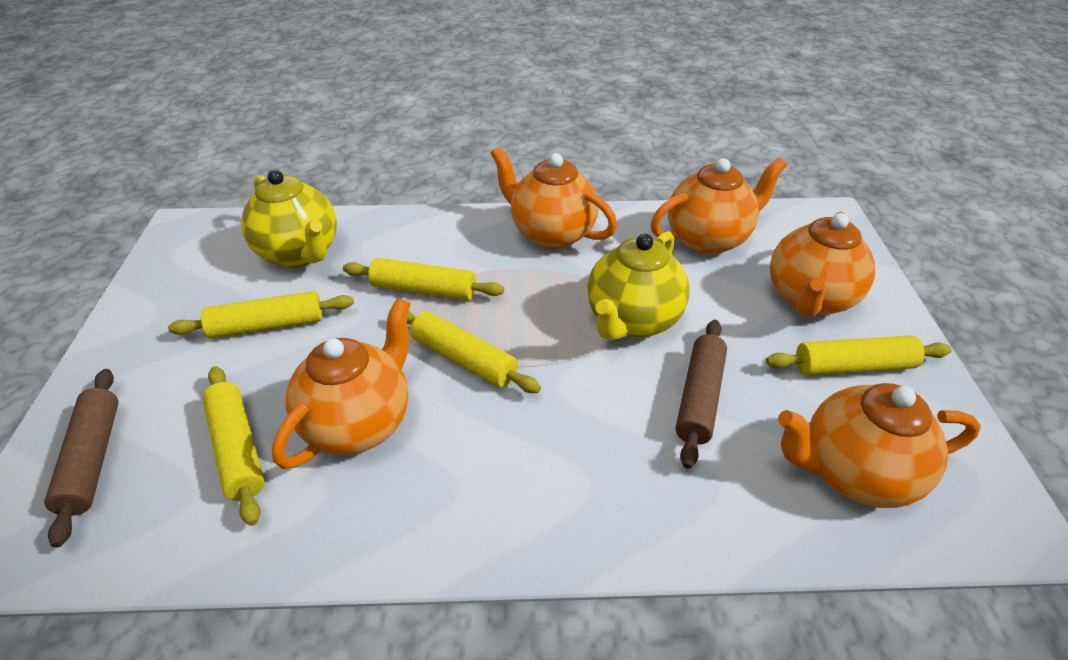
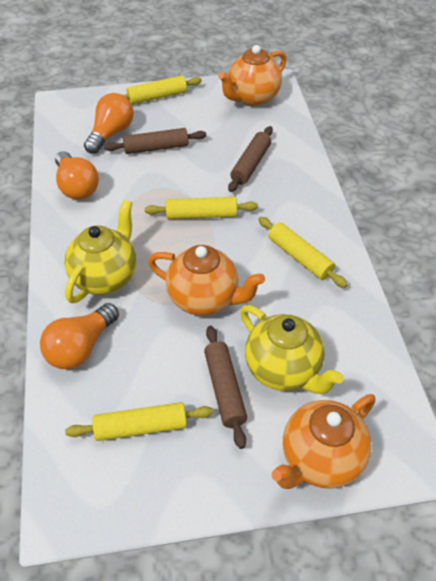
brown rolling pin: [44,369,118,548] [676,320,727,469] = 2 -> [104,128,206,154] [204,326,247,449] [228,126,273,192] = 3
orange light bulb: none = 0 -> [40,303,119,369] [55,151,99,200] [84,93,134,154] = 3
orange teapot: [271,297,411,469] [490,147,617,249] [651,158,787,255] [770,211,876,318] [778,383,981,508] = 5 -> [148,245,265,316] [218,45,287,106] [271,394,376,489] = 3
yellow rolling pin: [168,291,354,338] [202,366,265,526] [343,258,504,300] [407,311,541,393] [766,335,952,375] = 5 -> [65,402,213,441] [124,76,202,104] [145,197,258,219] [258,217,348,288] = 4

